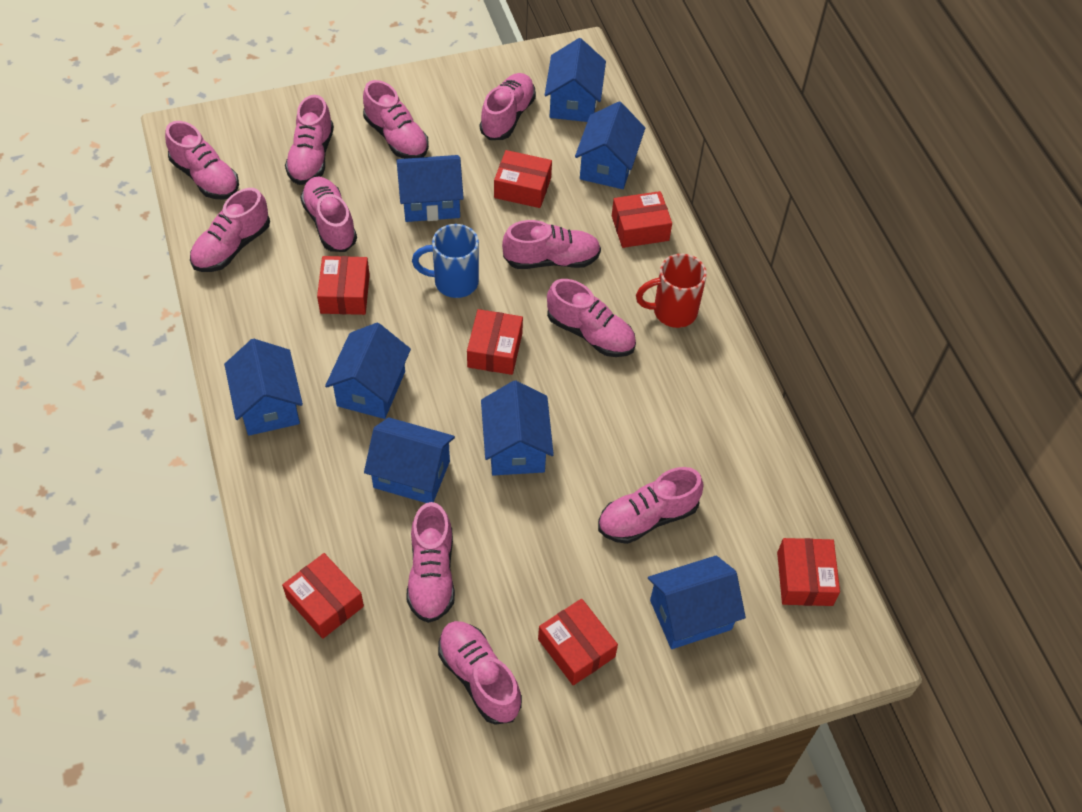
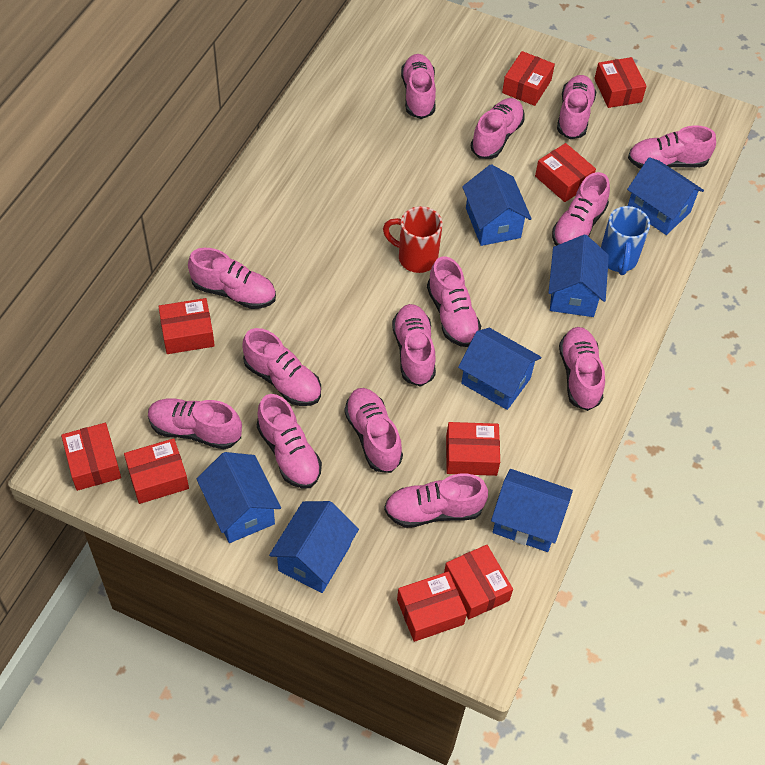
blue house: [224,339,303,436] [325,323,411,419] [364,417,455,503] [396,155,464,222] [481,380,554,476] [545,38,606,122] [575,102,645,189] [648,556,746,649] = 8 -> [197,452,281,543] [269,501,359,593] [458,328,541,410] [462,164,532,246] [491,469,573,552] [548,234,609,317] [627,157,704,235] = 7
pink shoe: [165,121,239,200] [190,188,270,272] [285,95,334,185] [300,177,357,252] [363,80,429,159] [406,502,455,623] [438,621,522,725] [480,73,536,140] [502,220,601,269] [547,279,636,357] [598,467,704,544] = 11 -> [148,398,242,449] [188,248,276,309] [242,328,321,406] [257,394,322,489] [344,388,403,473] [384,474,488,528] [392,304,436,387] [401,54,436,119] [427,256,481,347] [471,98,525,159] [552,172,610,246] [557,75,596,139] [559,327,605,411] [628,126,716,169] = 14
red box: [282,553,364,639] [317,256,370,315] [467,309,523,375] [494,150,552,208] [538,599,618,685] [612,191,672,248] [777,538,840,606] = 7 -> [61,423,121,491] [124,438,189,504] [158,298,215,354] [397,571,467,642] [444,545,513,619] [446,422,500,476] [502,51,555,106] [535,143,596,202] [594,57,647,108] = 9

